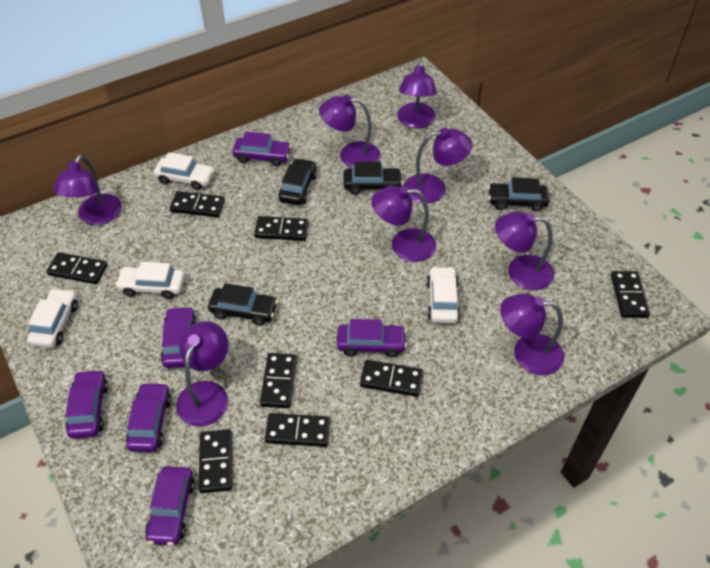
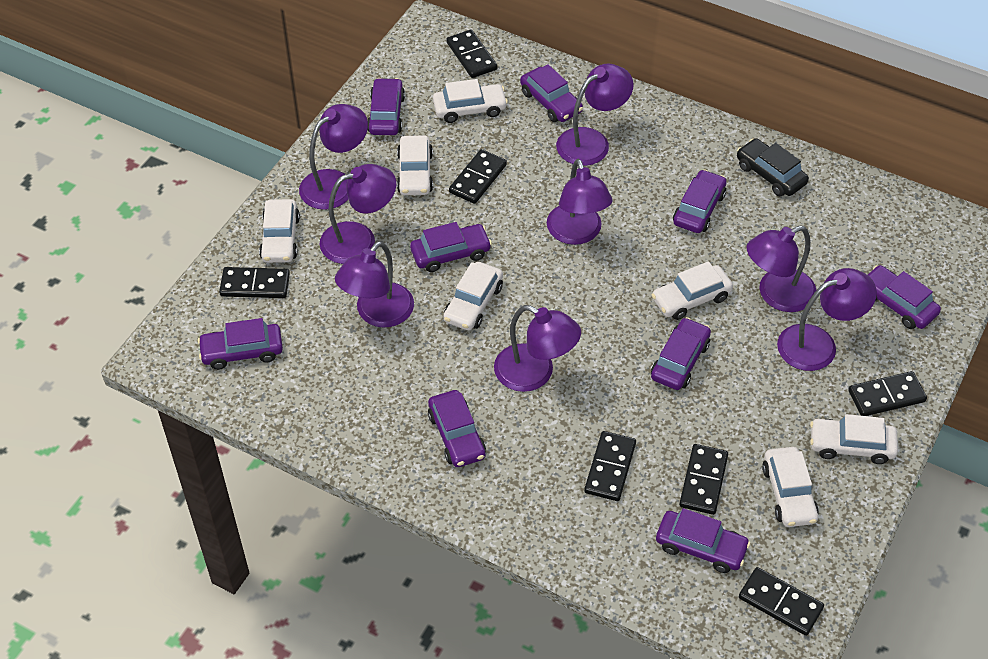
black car: [208,283,278,326] [278,158,317,205] [344,162,403,195] [488,177,550,212] = 4 -> [737,138,809,197] = 1
black domino: [46,252,107,284] [170,191,225,217] [199,429,232,493] [254,216,309,241] [260,353,297,408] [265,413,330,447] [360,360,423,397] [611,271,650,318] = 8 -> [219,267,290,298] [446,29,497,78] [449,149,507,204] [584,431,636,501] [679,444,728,515] [739,567,824,636] [848,371,927,416] = 7
purple car: [65,369,108,438] [126,382,171,452] [145,466,195,546] [160,306,197,368] [232,132,291,166] [337,319,407,358] = 6 -> [198,318,283,370] [368,78,405,135] [410,222,492,272] [428,390,486,467] [520,64,583,122] [651,317,711,390] [656,508,750,573] [673,169,727,233] [868,265,941,329] = 9
white car: [27,288,78,348] [115,262,185,299] [154,152,215,190] [427,266,460,323] = 4 -> [259,199,300,263] [397,135,433,195] [433,79,508,123] [443,262,503,330] [652,261,733,320] [762,447,819,527] [810,414,898,464] = 7

